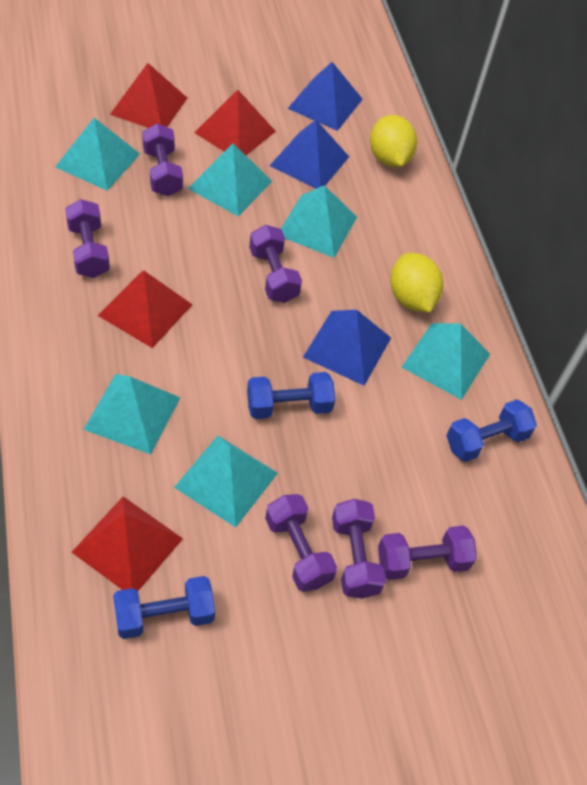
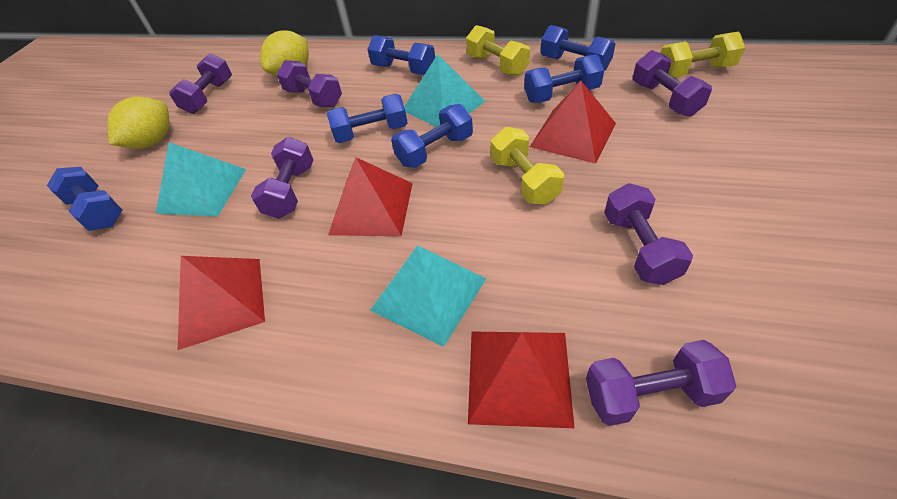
blue dumbbell: [113,576,215,639] [247,372,335,419] [446,399,537,462] = 3 -> [47,167,122,231] [327,94,408,143] [367,35,435,75] [391,104,473,168] [524,54,604,103] [541,25,615,71] = 6
blue pyramid: [270,120,349,189] [287,62,363,131] [303,310,391,386] = 3 -> none = 0
turquoise pyramid: [55,118,140,191] [83,374,180,455] [174,436,278,528] [188,144,272,216] [281,185,357,258] [402,323,490,400] = 6 -> [156,142,246,216] [370,245,486,347] [404,54,485,127] = 3
yellow dumbbell: none = 0 -> [466,25,530,76] [491,127,564,205] [661,32,745,77] = 3

